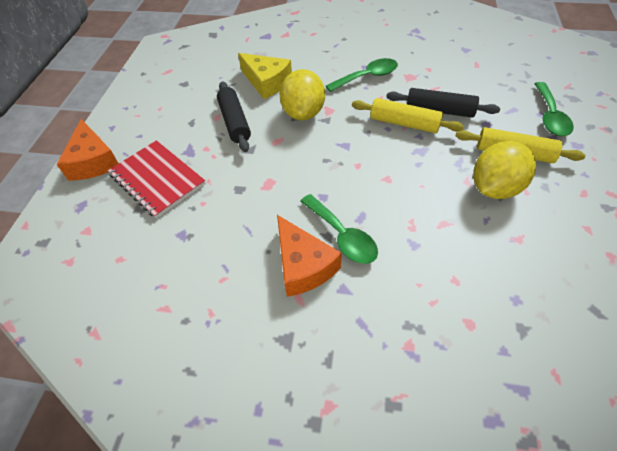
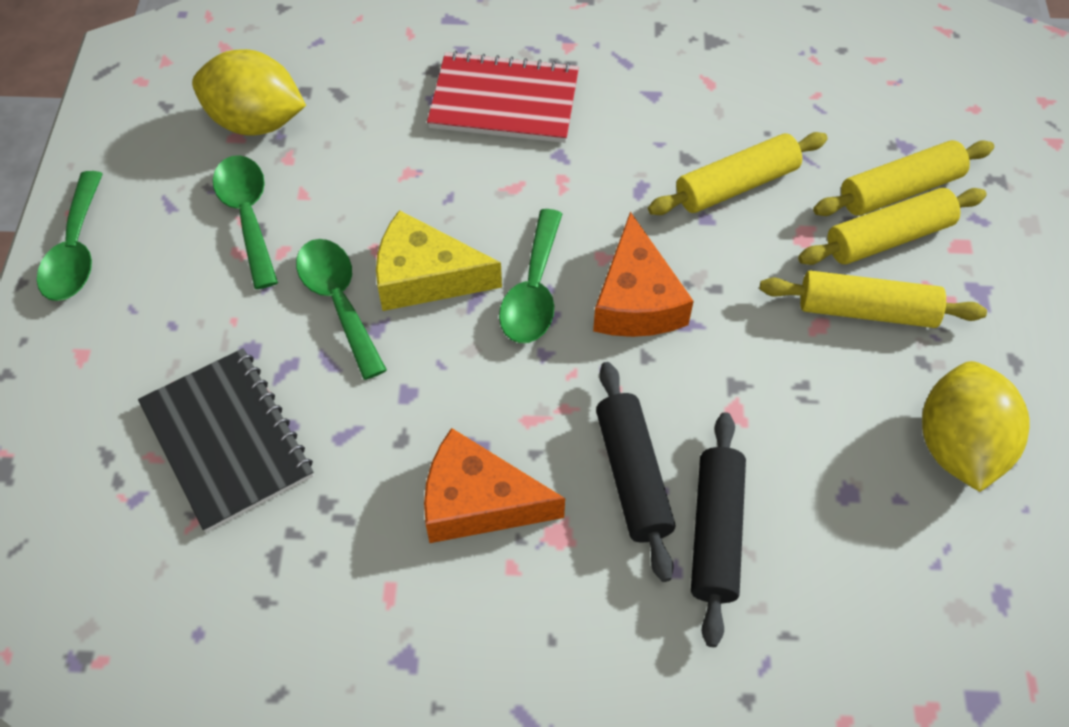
black notebook: none = 0 -> [138,348,314,533] = 1
green spoon: [300,194,378,264] [326,58,398,92] [534,82,574,136] = 3 -> [37,171,103,301] [213,155,278,289] [296,239,387,380] [499,209,562,343] = 4
yellow rolling pin: [352,98,464,133] [456,127,586,163] = 2 -> [648,132,828,215] [760,270,987,328] [798,188,987,265] [813,140,994,216] = 4

